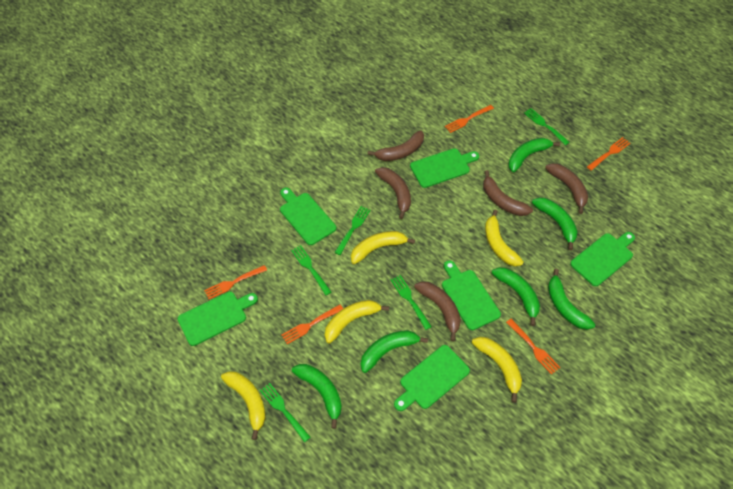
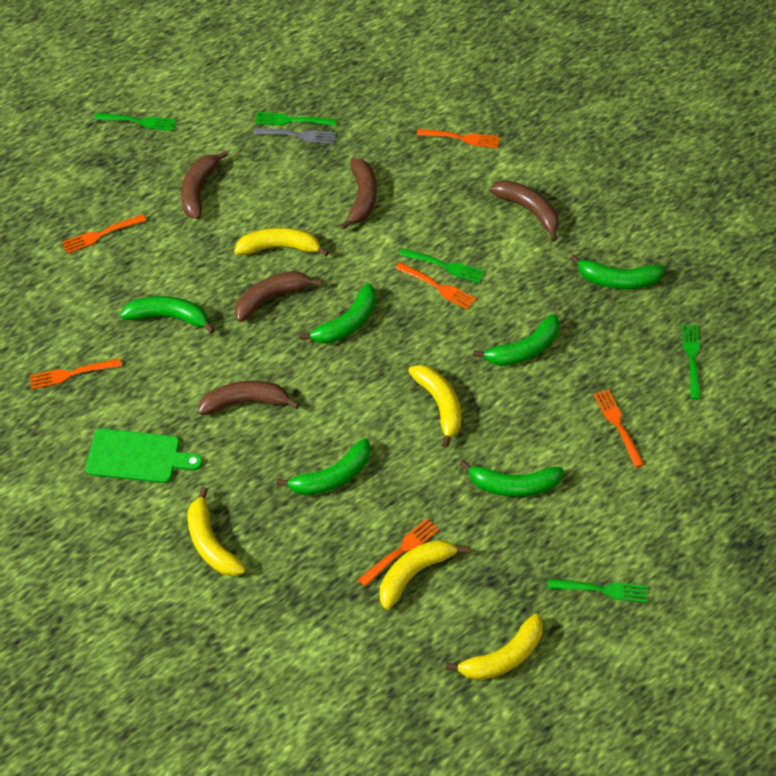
green cutting board: [178,292,258,346] [280,188,336,245] [394,345,470,411] [410,148,479,188] [442,260,501,330] [570,232,635,286] = 6 -> [85,428,203,483] = 1
grey fork: none = 0 -> [254,128,336,144] = 1
orange fork: [204,265,267,299] [281,304,343,344] [445,105,494,133] [506,319,560,375] [587,137,630,171] = 5 -> [30,359,122,389] [62,214,146,254] [358,518,439,587] [395,262,476,310] [417,129,499,148] [594,389,644,467] = 6

